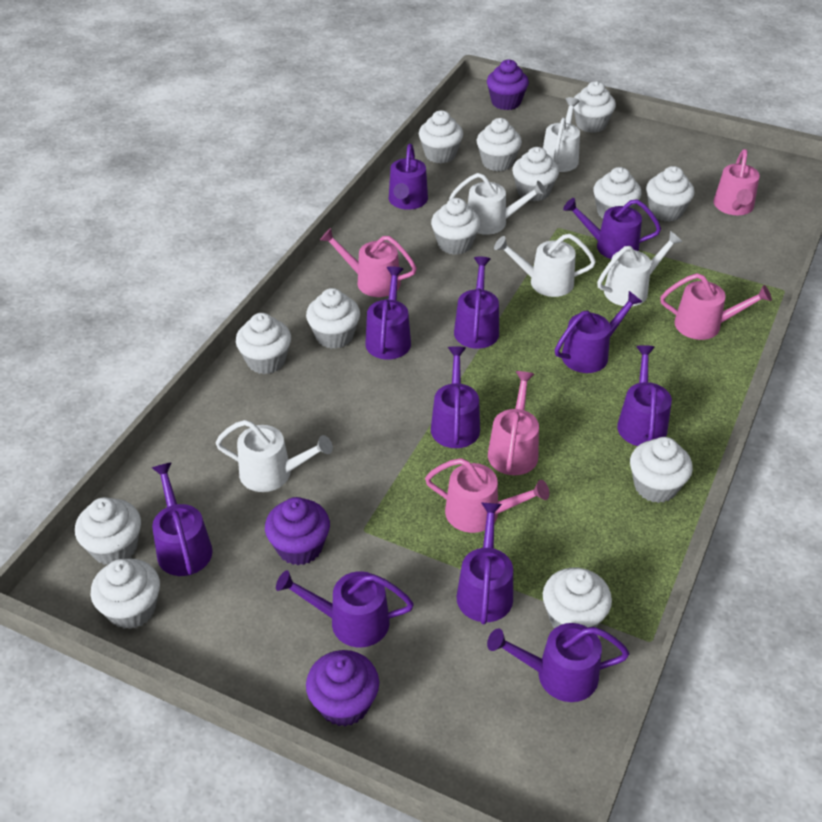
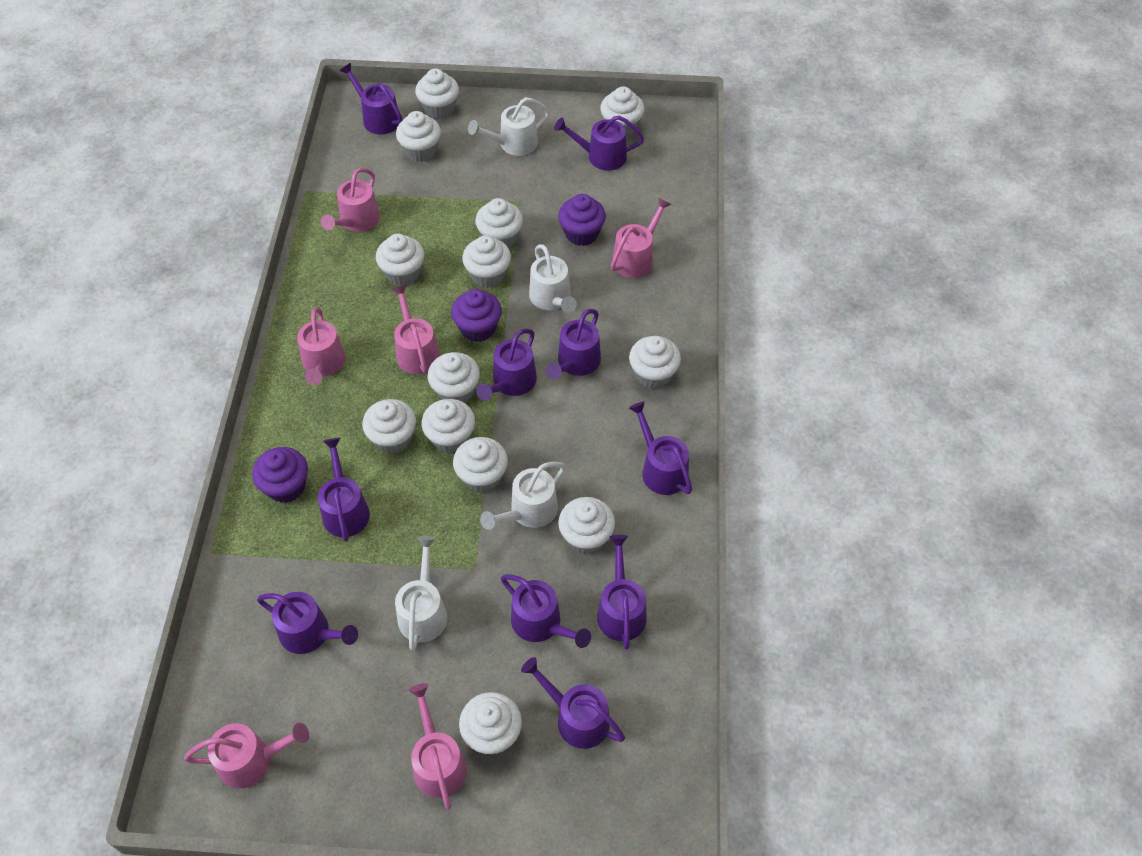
pink watering can: [320,228,417,297] [425,458,549,533] [488,371,539,475] [660,273,772,340] [713,149,760,215] = 5 -> [184,723,309,789] [297,307,346,385] [321,168,380,232] [391,285,440,374] [409,683,467,810] [611,197,672,278] = 6
purple watering can: [152,462,213,576] [276,570,414,647] [365,266,411,359] [389,144,428,210] [431,346,480,448] [454,257,499,349] [457,502,513,625] [487,623,629,702] [555,291,642,373] [563,198,661,259] [617,345,672,446] = 11 -> [257,592,358,654] [318,438,370,542] [340,63,402,134] [476,329,537,400] [501,574,591,648] [521,657,625,749] [546,309,601,380] [554,115,644,171] [597,535,647,649] [629,401,692,495] = 10
white watering can: [215,420,333,492] [449,173,546,235] [494,234,596,297] [543,97,580,172] [597,231,683,306] = 5 -> [395,536,447,651] [468,97,550,156] [480,462,566,530] [529,244,577,313] = 4

